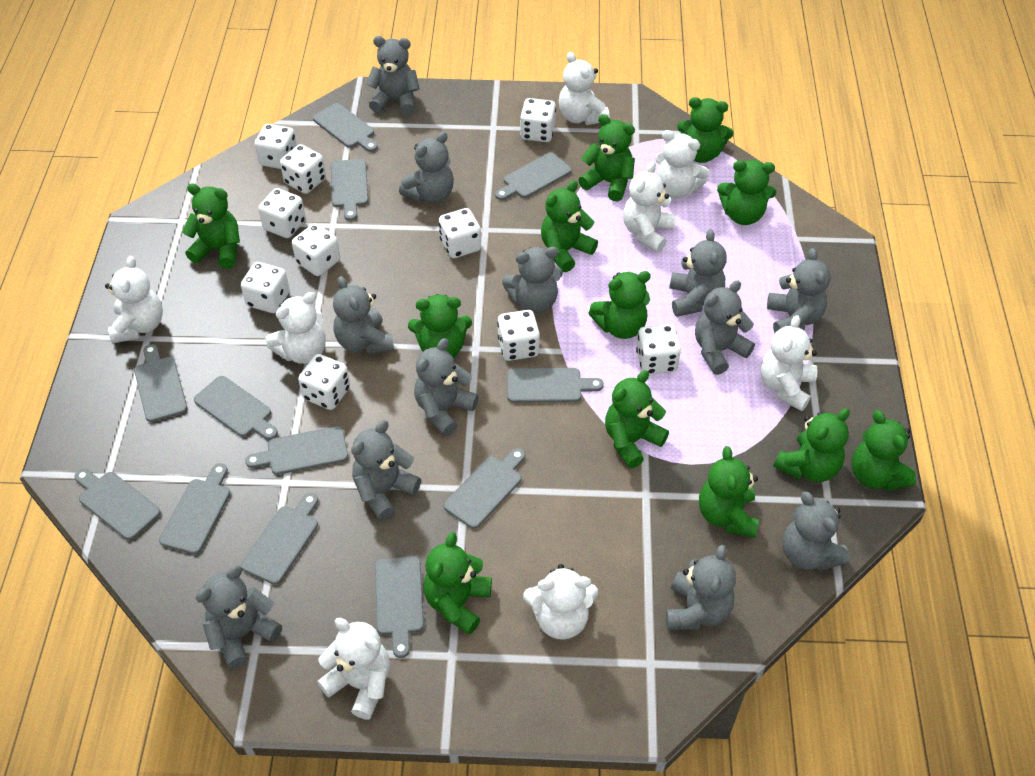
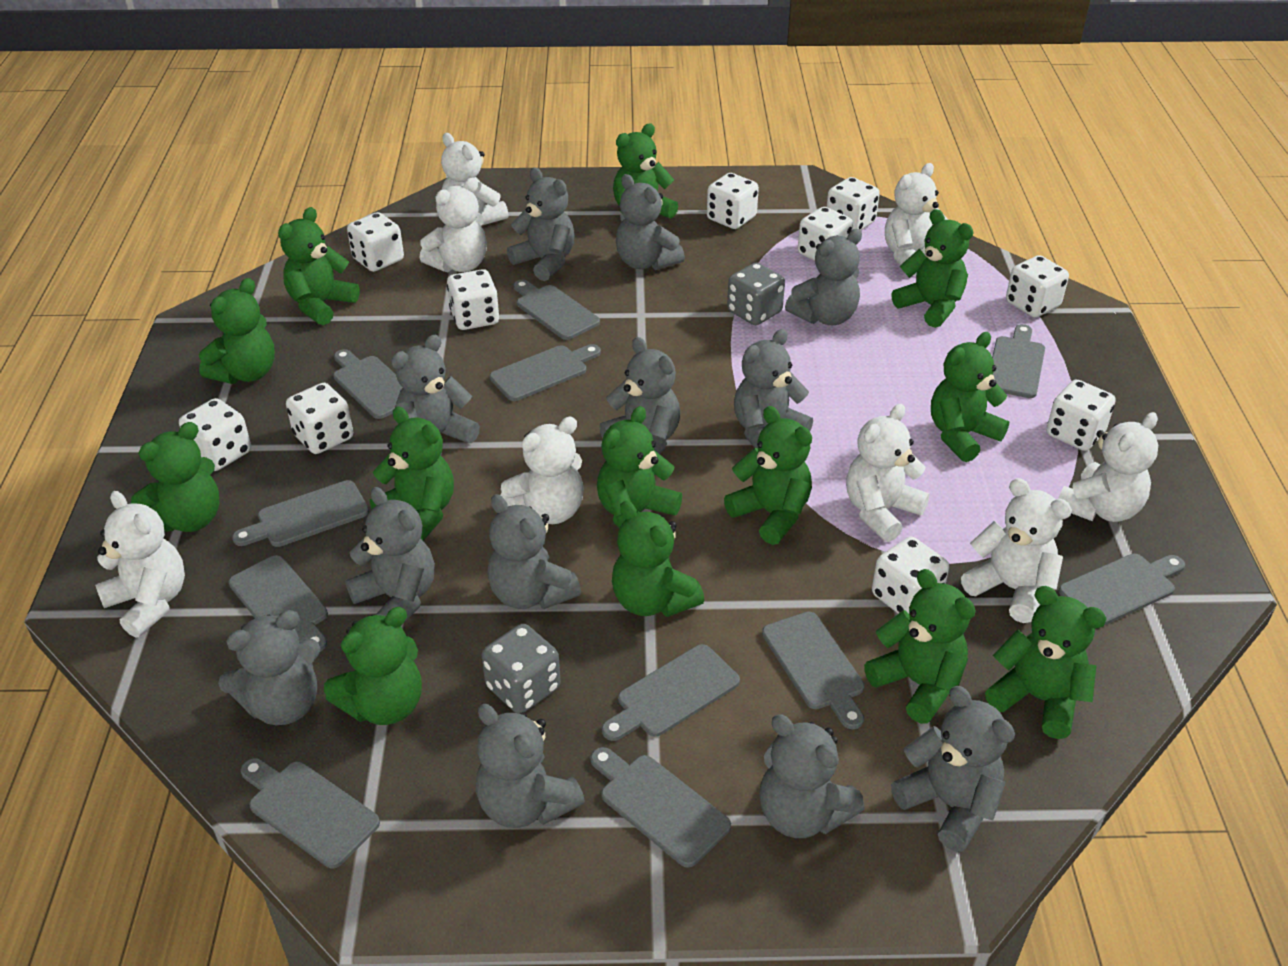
green teddy bear: [182,184,240,269] [408,294,472,358] [423,532,492,635] [541,180,598,272] [579,114,635,202] [589,271,651,339] [605,370,669,468] [677,97,733,163] [699,446,759,538] [717,160,776,225] [773,408,850,482] [851,410,916,491] = 12 -> [131,422,220,532] [199,278,275,384] [278,207,360,325] [324,607,422,725] [370,407,454,541] [597,406,682,528] [612,501,704,617] [613,123,678,219] [724,406,812,545] [864,569,976,724] [891,209,974,328] [931,332,1009,462] [985,586,1107,739] = 13
grey cutting board: [74,469,161,540] [134,344,187,422] [159,463,230,554] [194,376,278,440] [241,493,318,585] [245,426,348,475] [313,103,378,152] [331,159,368,221] [375,556,424,658] [444,448,525,529] [495,153,572,200] [507,368,604,403] = 12 -> [229,555,328,652] [232,480,369,547] [241,758,380,868] [333,349,403,419] [490,344,601,401] [514,280,600,340] [590,747,731,868] [602,644,740,741] [762,612,864,729] [992,324,1045,398] [1059,554,1185,625] = 11
grey dice: none = 0 -> [482,624,561,714] [727,263,785,325] = 2

